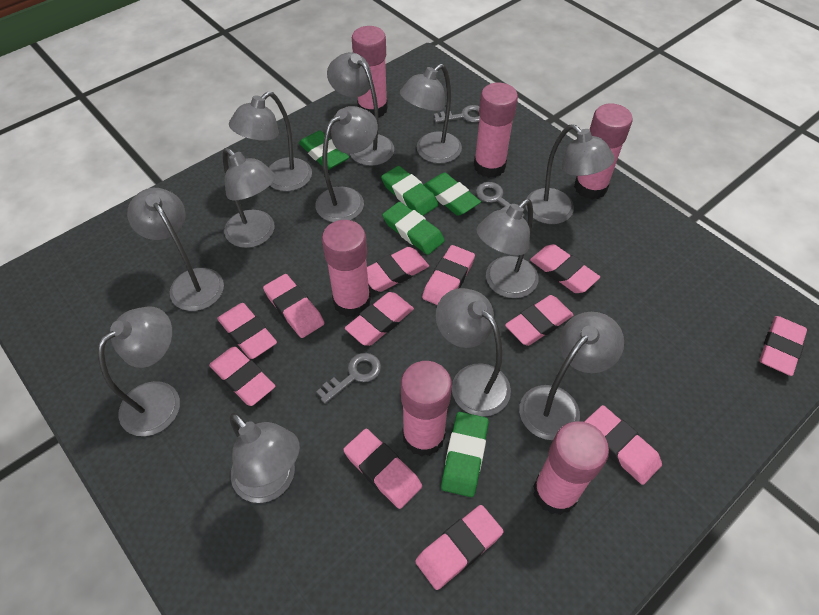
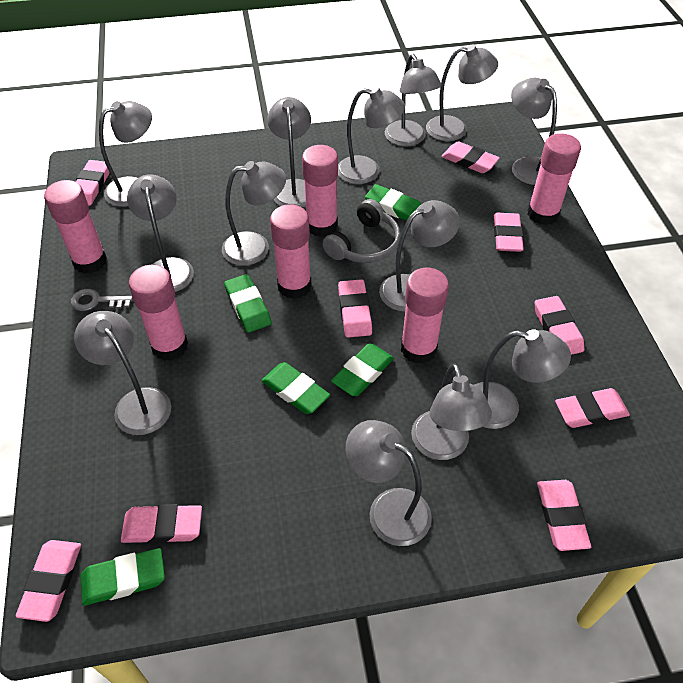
grey headphones: none = 0 -> [323,199,400,263] = 1
grey key: [316,353,381,404] [434,105,480,123] [476,182,525,217] = 3 -> [71,289,133,311] = 1
grey lamp: [97,306,180,436] [127,188,224,311] [223,148,276,248] [229,91,312,191] [230,413,300,503] [315,106,378,222] [327,52,394,166] [400,64,462,164] [436,288,511,416] [476,199,539,298] [519,312,624,440] [525,124,615,224] = 12 -> [74,311,171,435] [99,101,152,207] [127,174,194,292] [222,161,286,266] [267,97,311,208] [338,87,405,184] [345,420,432,546] [379,200,460,312] [385,54,442,146] [411,363,492,460] [426,44,498,141] [474,329,571,429] [511,78,557,185] = 13
pink eraser: [209,347,275,406] [217,303,277,359] [263,274,325,338] [343,429,422,509] [345,292,414,346] [367,247,429,292] [415,505,504,590] [422,245,475,305] [505,295,573,346] [530,244,600,293] [584,405,662,485] [759,316,807,376] = 12 -> [16,540,81,622] [76,160,109,206] [121,504,202,544] [338,279,372,338] [441,141,500,173] [494,213,524,252] [535,296,584,355] [537,480,591,551] [555,388,630,428] = 9

